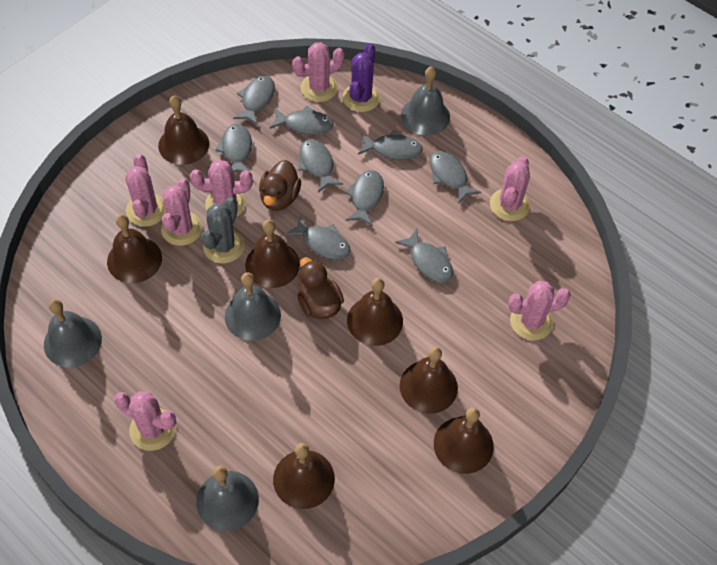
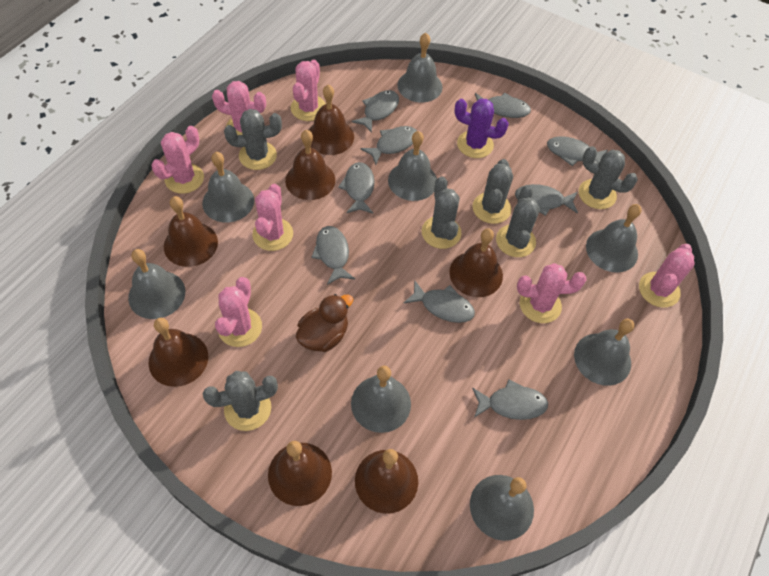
brown duck: [259,160,301,211] [298,257,344,319] = 2 -> [296,294,353,352] = 1
grey bell: [44,299,102,367] [196,466,259,531] [225,272,281,341] [401,66,450,135] = 4 -> [128,249,185,319] [202,152,254,222] [351,366,411,433] [388,131,437,201] [397,33,442,102] [470,475,534,541] [574,319,634,386] [586,204,642,273] = 8
grey cactus: [201,197,245,263] = 1 -> [203,371,278,431] [224,109,282,170] [421,176,462,249] [473,159,513,224] [496,185,540,257] [579,146,638,209] = 6

